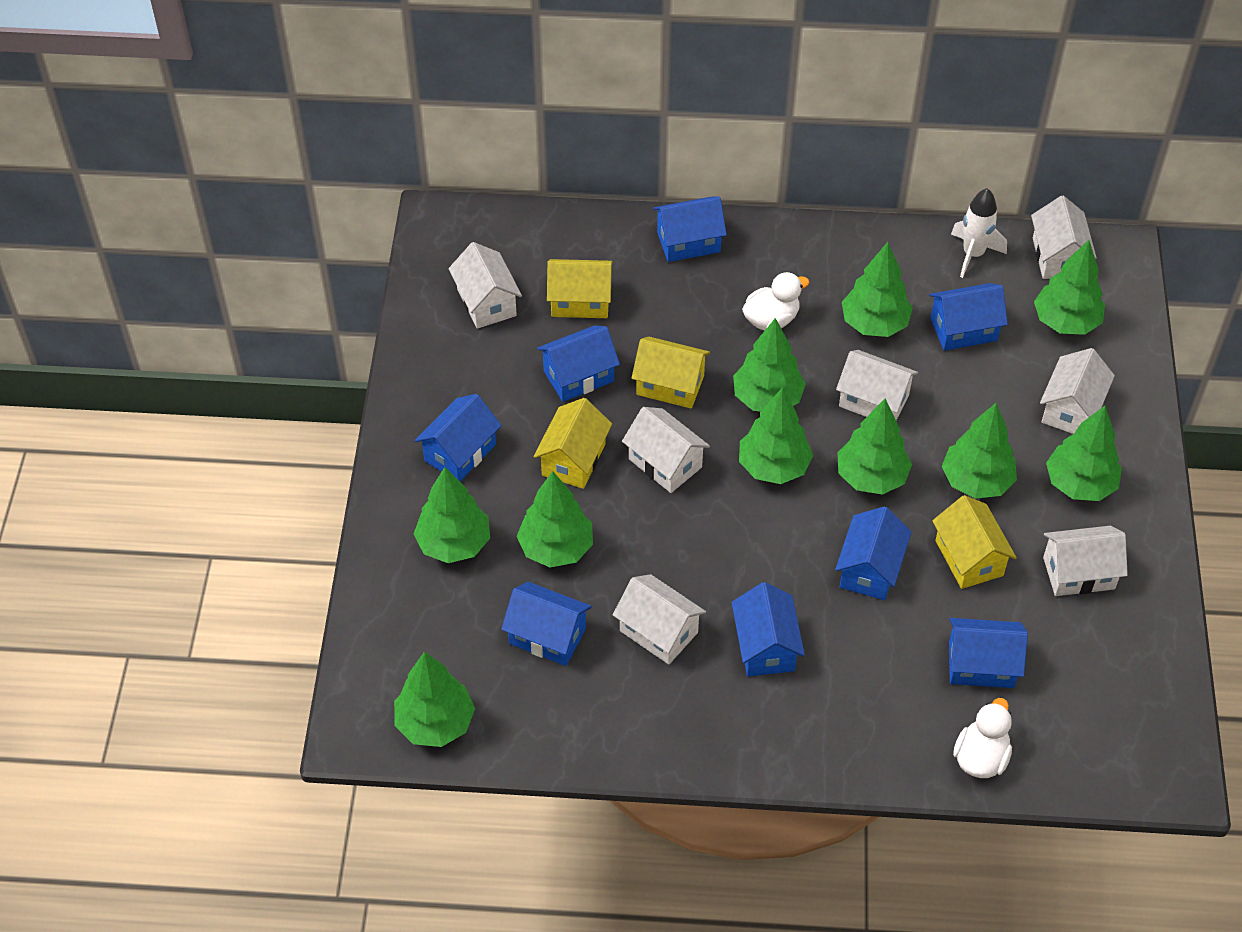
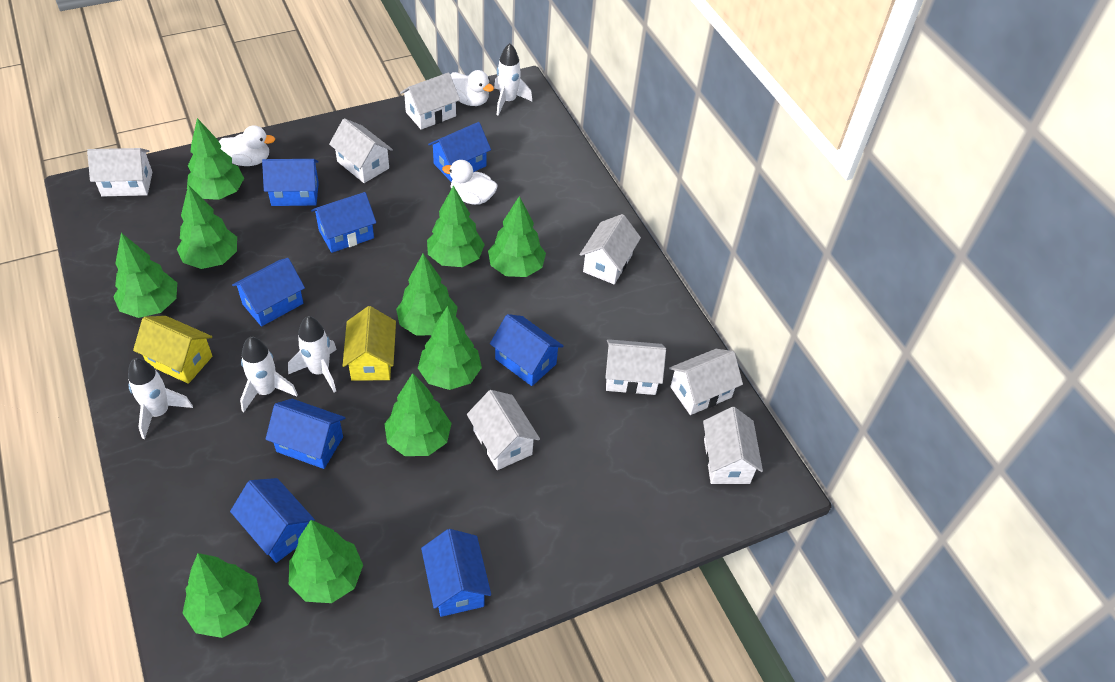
white duck: [742,272,809,330] [953,698,1012,778] = 2 -> [219,125,275,166] [442,160,498,205] [451,70,494,106] = 3
white house: [449,242,522,329] [613,574,706,664] [622,407,710,493] [836,350,918,420] [1031,195,1097,279] [1040,348,1115,434] [1043,526,1128,596] = 7 -> [87,148,152,196] [329,118,393,183] [400,72,460,130] [467,390,540,470] [580,214,641,284] [605,339,666,395] [669,349,743,415] [703,407,763,484] = 8
white rocket: [951,188,1007,278] = 1 -> [128,358,193,439] [240,337,298,412] [288,316,337,392] [494,43,532,116] = 4
yellow house: [534,398,612,489] [547,259,613,318] [631,337,710,409] [932,495,1017,589] = 4 -> [133,316,212,384] [342,306,396,381] = 2

